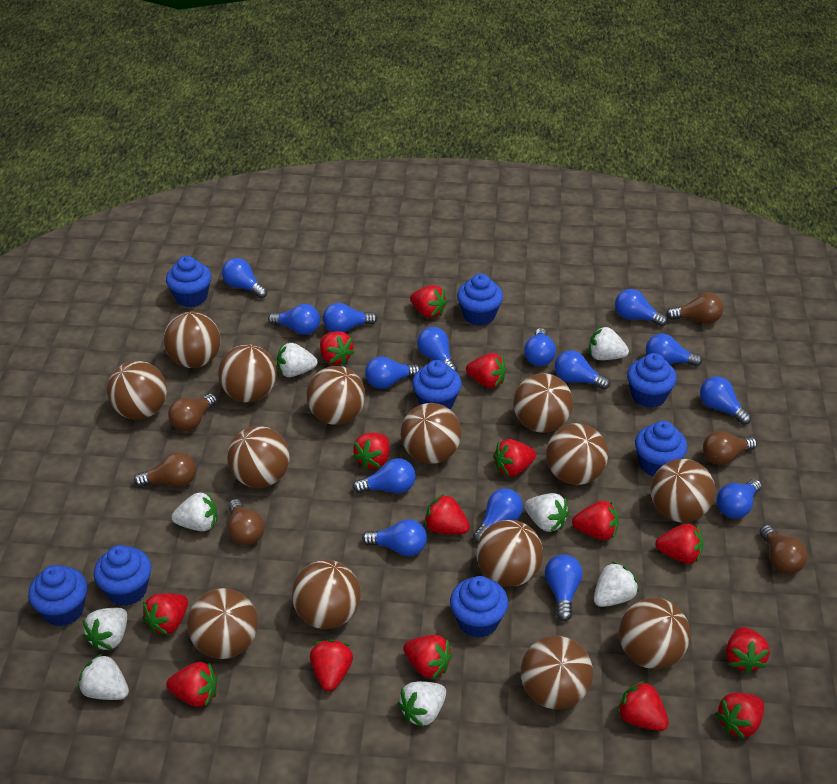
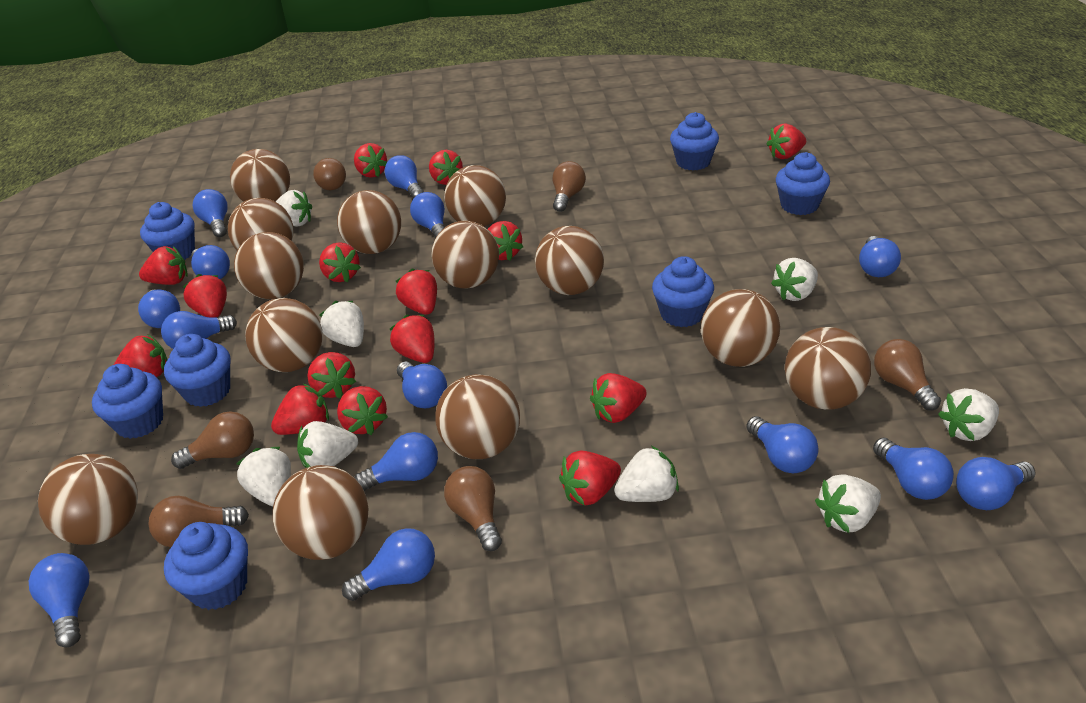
blue cupcake: [28,565,87,627] [94,545,151,606] [166,256,211,307] [412,360,462,409] [450,576,508,638] [457,274,503,326] [627,353,677,408] [635,421,687,476] = 8 -> [92,364,163,439] [140,202,195,260] [164,334,231,407] [164,522,248,610] [652,256,714,327] [670,112,719,170] [775,152,830,215] = 7
blue light bulb: [222,258,267,298] [268,304,320,335] [323,303,377,332] [353,458,416,494] [362,519,427,556] [365,356,421,389] [417,327,458,372] [473,488,523,543] [524,328,556,366] [545,554,583,621] [555,350,610,390] [615,289,668,327] [646,334,702,367] [700,376,751,425] [717,479,762,519] = 15 -> [29,553,89,648] [138,290,180,328] [161,311,237,349] [191,245,230,279] [192,189,228,237] [342,528,435,601] [354,432,438,491] [385,155,424,199] [397,361,447,408] [410,192,445,238] [746,416,819,473] [859,236,901,277] [873,438,954,500] [956,457,1036,510] = 14
brown ball: [107,361,167,420] [163,312,220,368] [187,588,258,659] [218,344,277,402] [227,426,290,488] [292,560,361,629] [307,366,365,425] [401,403,461,464] [476,520,543,587] [513,373,573,433] [521,636,593,709] [546,423,608,485] [619,598,690,669] [650,459,715,522] = 14 -> [38,454,138,545] [228,198,294,250] [230,149,290,202] [234,232,304,299] [245,298,322,372] [273,465,369,560] [337,190,401,254] [431,221,499,289] [435,374,520,459] [444,165,506,226] [535,226,604,295] [701,289,780,367] [785,327,871,410] = 13

